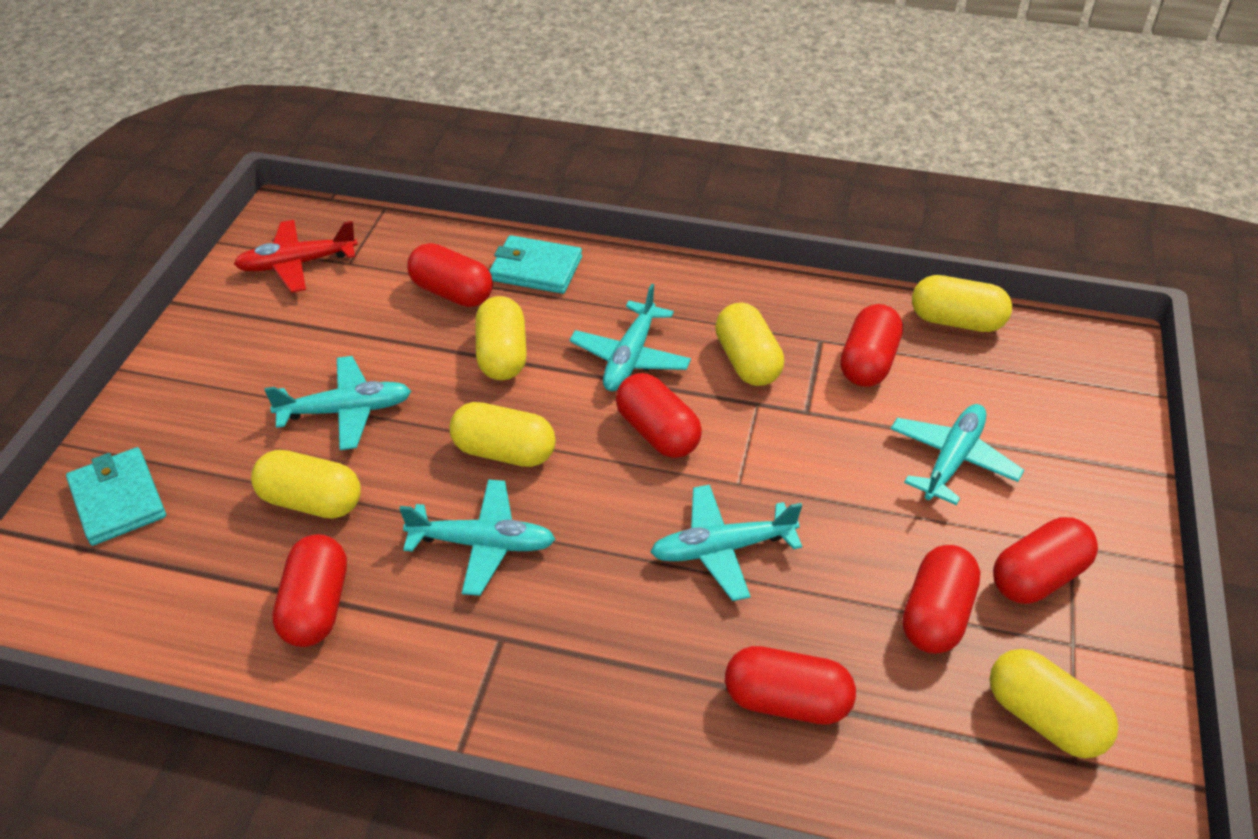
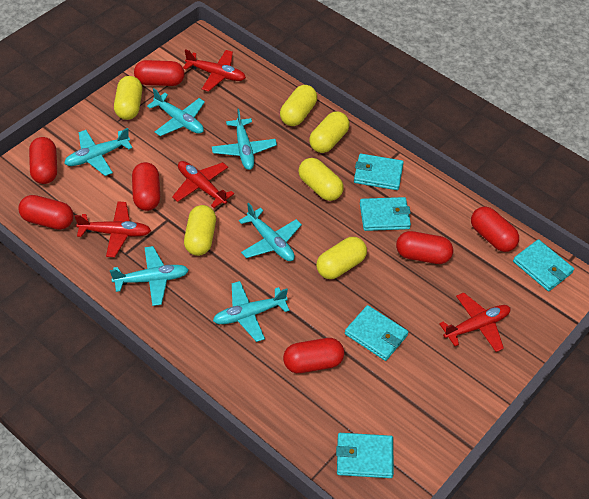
red plane: [234,220,358,293] = 1 -> [75,201,151,257] [172,161,234,208] [183,49,246,92] [439,292,510,352] = 4
turquoise plane: [264,356,411,450] [399,479,556,596] [569,283,691,391] [651,485,802,601] [891,404,1024,505] = 5 -> [64,128,133,176] [110,246,189,306] [147,88,205,136] [212,109,277,170] [213,281,290,342] [239,203,302,261] = 6
turquoise wallet: [66,447,166,546] [489,235,582,294] = 2 -> [336,433,394,478] [345,305,408,361] [354,153,404,190] [360,197,411,231] [513,239,574,291] = 5

